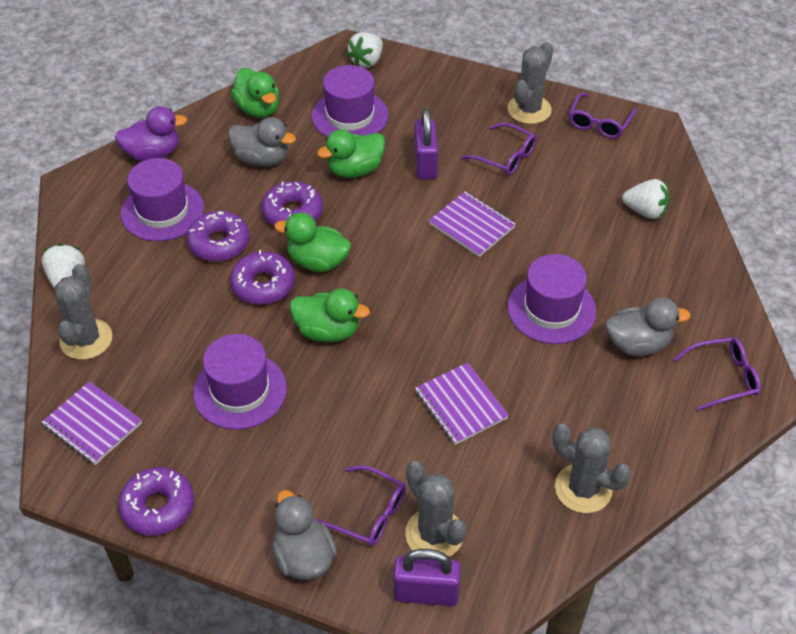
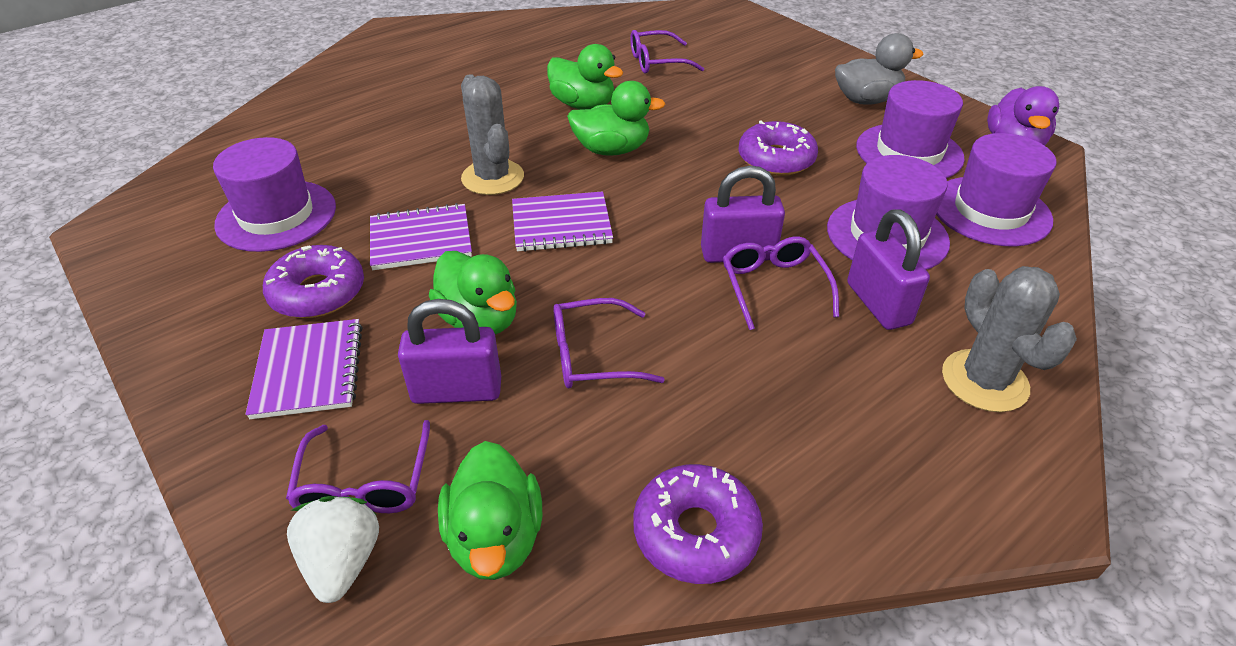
grey cactus: [54,264,112,360] [405,461,467,557] [507,42,553,124] [552,423,632,513] = 4 -> [461,74,524,195] [942,266,1077,412] = 2
grey duck: [228,117,296,167] [272,490,337,580] [605,297,691,356] = 3 -> [835,33,924,105] = 1
purple donut: [118,467,194,536] [187,211,250,262] [230,250,295,305] [262,181,323,226] = 4 -> [263,245,364,318] [633,464,763,584] [738,121,818,176] = 3
purple padlock: [394,549,461,606] [414,109,438,180] = 2 -> [398,299,501,404] [701,166,785,263] [847,209,930,330] = 3
white strawberry: [42,244,85,289] [347,32,383,68] [622,179,670,219] = 3 -> [287,496,379,603] = 1

